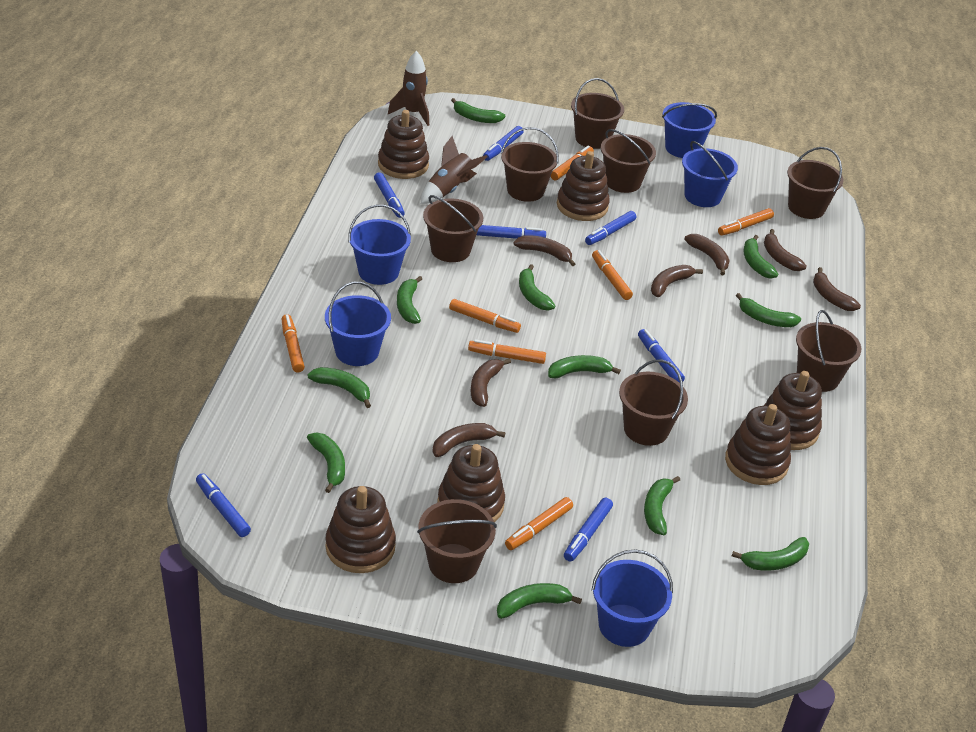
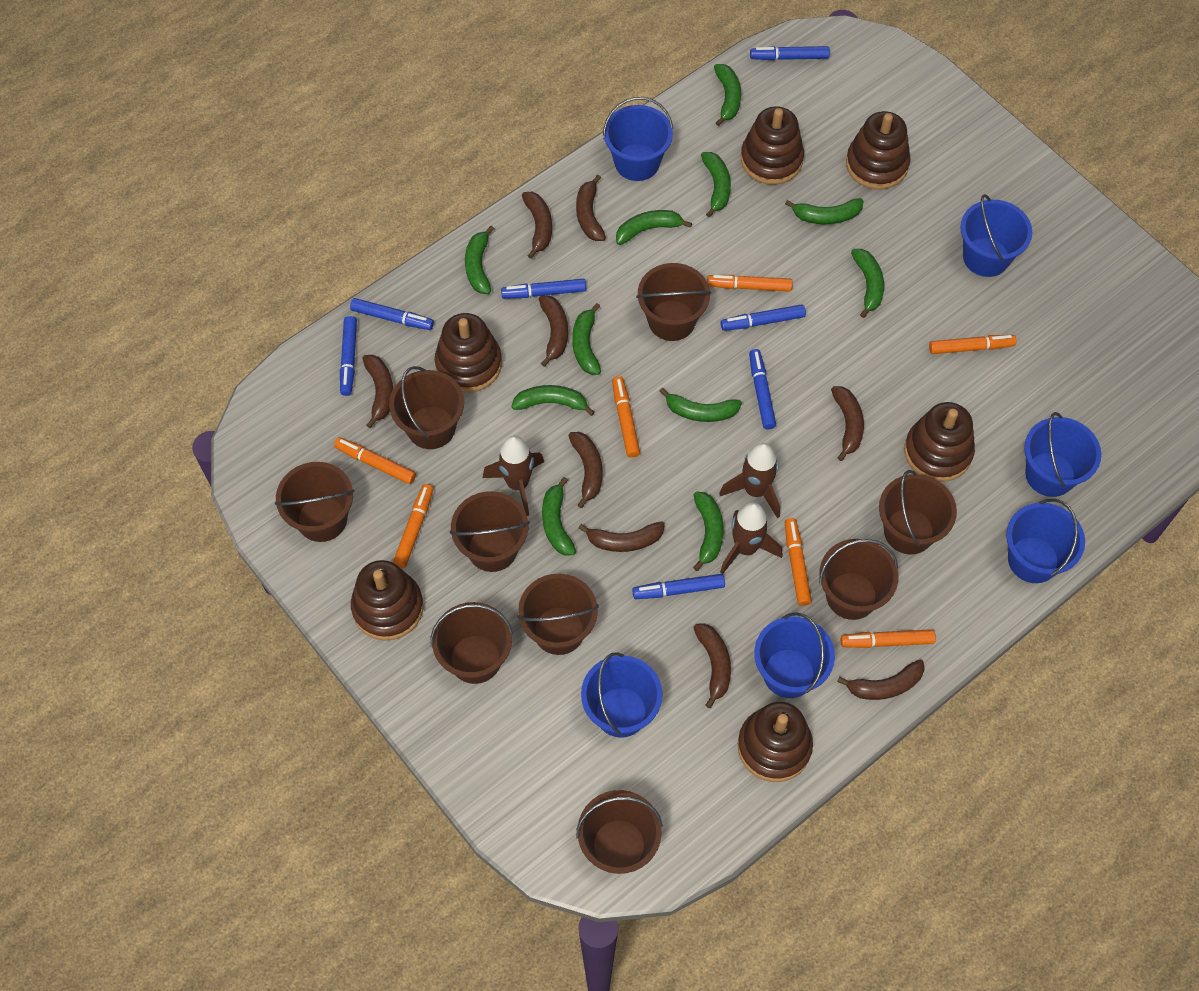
blue bucket: [325,282,391,366] [348,205,411,285] [591,549,673,647] [662,102,717,158] [682,141,738,207] = 5 -> [581,652,662,738] [603,97,673,181] [754,612,835,698] [960,194,1032,277] [1006,499,1085,583] [1024,412,1101,497] = 6
brown banana: [432,423,505,457] [471,358,511,407] [513,235,575,266] [651,265,703,297] [684,234,730,275] [764,229,807,271] [813,267,861,311] = 7 -> [362,355,393,428] [522,192,552,259] [539,296,568,367] [568,432,602,508] [576,175,606,241] [578,521,665,552] [693,624,731,708] [831,386,864,461] [837,660,925,700] = 9
brown bucket: [417,499,497,583] [423,195,483,262] [501,127,559,202] [571,78,624,149] [601,129,656,193] [619,360,688,446] [787,147,844,219] [796,310,861,392] = 8 -> [275,462,354,542] [389,366,464,449] [431,602,513,684] [450,491,530,572] [517,574,599,655] [576,790,663,874] [636,263,711,341] [819,539,898,620] [879,470,957,554] = 9
brown rocket: [388,51,429,126] [421,136,487,204] = 2 -> [483,436,544,516] [719,443,780,518] [720,502,783,574] = 3

